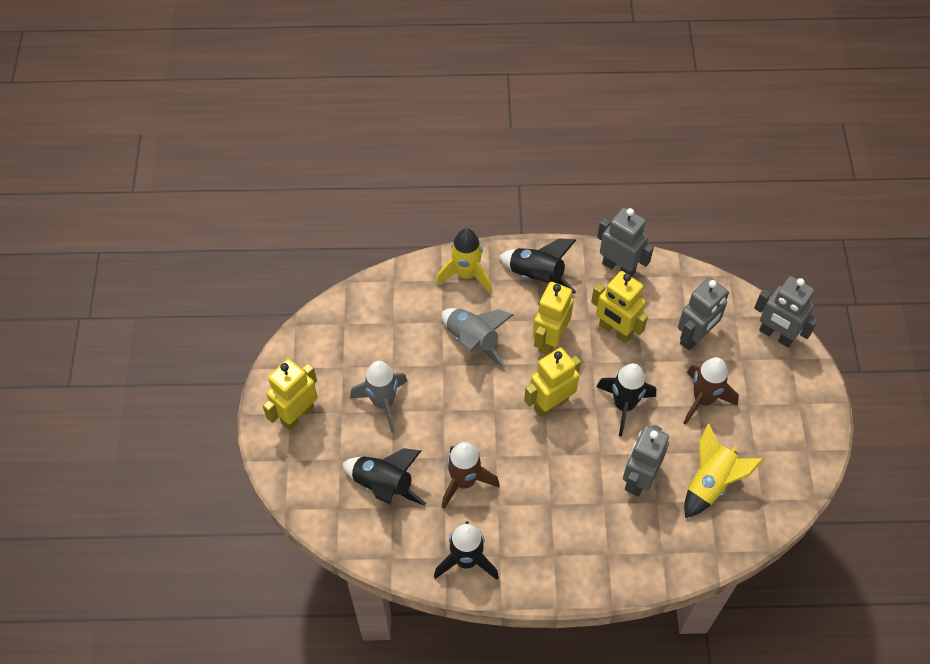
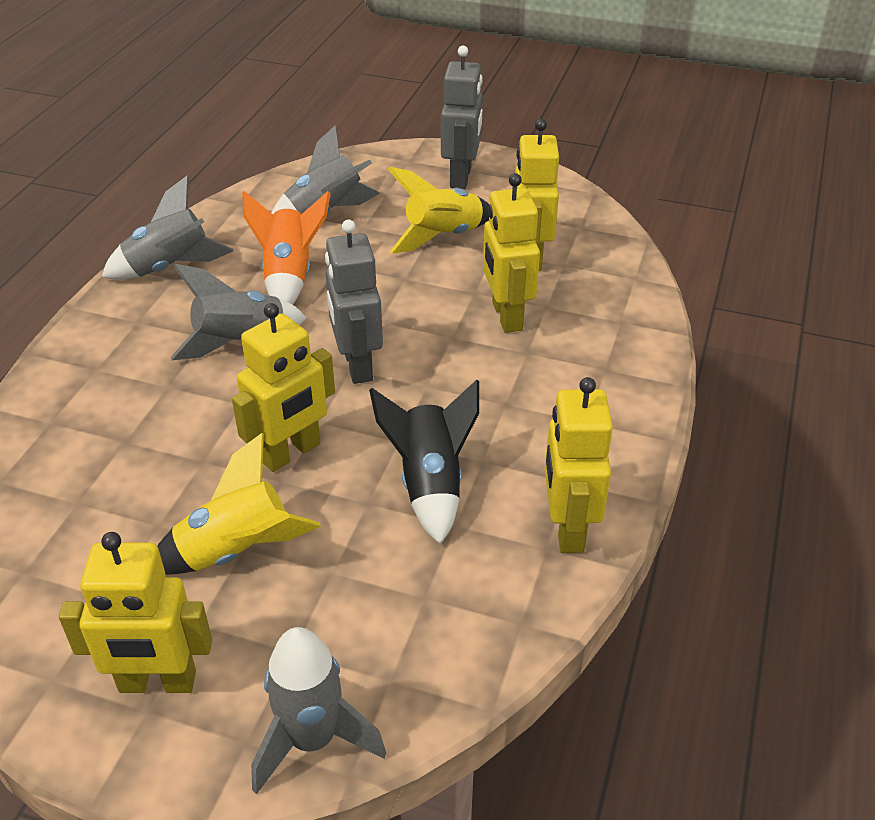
black rocket: [342,448,426,506] [434,522,499,580] [499,239,576,294] [597,363,656,437] = 4 -> [369,380,479,544] = 1
brown rocket: [442,442,500,509] [684,357,739,425] = 2 -> none = 0
grey robot: [597,207,654,277] [623,425,669,497] [678,277,729,350] [754,276,818,347] = 4 -> [325,220,383,384] [441,46,483,189] = 2
grey rocket: [350,361,408,433] [442,308,513,368] = 2 -> [102,175,233,280] [170,264,307,360] [251,627,386,794] [271,125,380,215] = 4
orange rocket: none = 0 -> [242,191,331,305] = 1
yellow robot: [263,359,318,431] [524,348,581,417] [533,282,574,355] [591,271,648,343] = 4 -> [59,532,212,693] [232,303,335,472] [483,173,540,333] [515,119,559,271] [545,377,613,553] = 5

